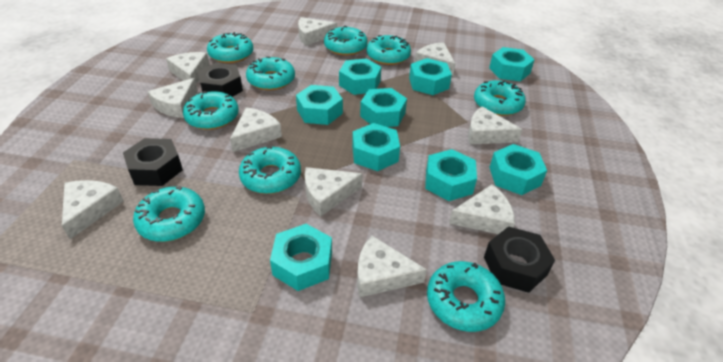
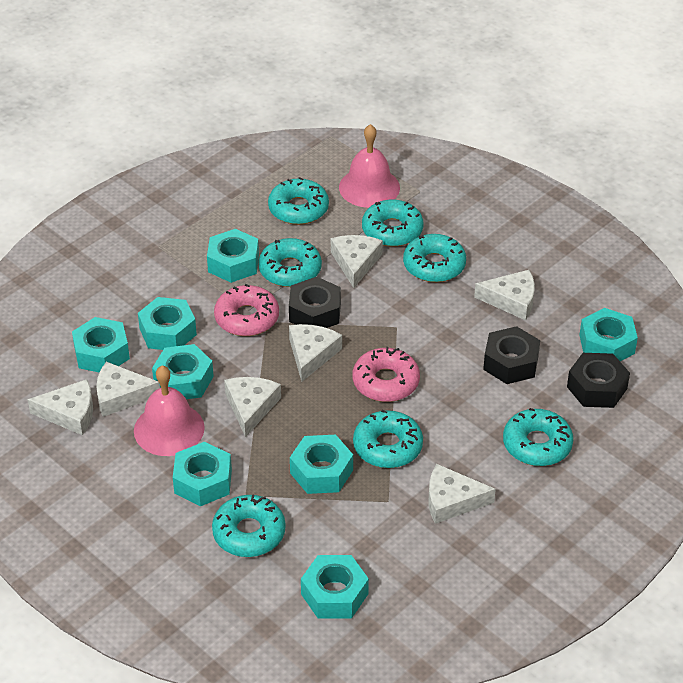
pink bell: none = 0 -> [134,366,205,456] [339,124,400,208] = 2
pink donut: none = 0 -> [214,284,279,336] [353,347,420,402] = 2
turquoise donut: [133,186,205,242] [183,91,239,130] [207,32,253,63] [239,145,301,194] [246,56,295,90] [324,25,368,56] [366,35,411,65] [427,261,505,332] [474,80,526,116] = 9 -> [212,494,286,557] [258,238,322,287] [268,177,329,225] [353,410,423,468] [362,200,424,247] [403,234,466,282] [503,408,573,466] = 7
turquoise nut: [270,224,332,291] [296,85,343,125] [339,58,381,95] [352,123,400,171] [360,88,407,127] [409,58,452,95] [425,149,477,201] [489,47,535,82] [489,144,547,195] = 9 -> [72,317,130,373] [138,297,197,350] [152,344,214,399] [173,442,232,506] [207,229,259,283] [290,435,353,494] [301,555,369,619] [579,308,638,361] = 8
white cheese: [62,180,124,239] [147,78,198,118] [166,52,209,84] [230,108,282,152] [298,17,337,46] [305,167,362,216] [357,236,427,297] [415,42,456,76] [449,184,515,234] [468,106,523,144] = 10 -> [27,379,93,435] [96,362,160,417] [224,377,281,437] [289,324,342,382] [331,235,383,288] [429,464,496,524] [474,270,535,320] = 7

